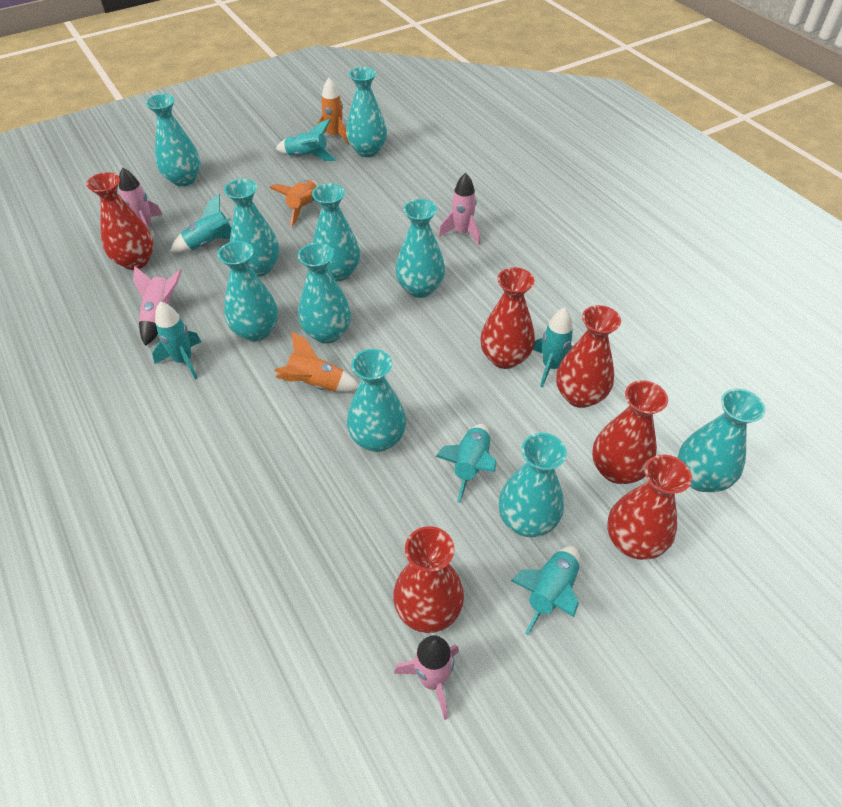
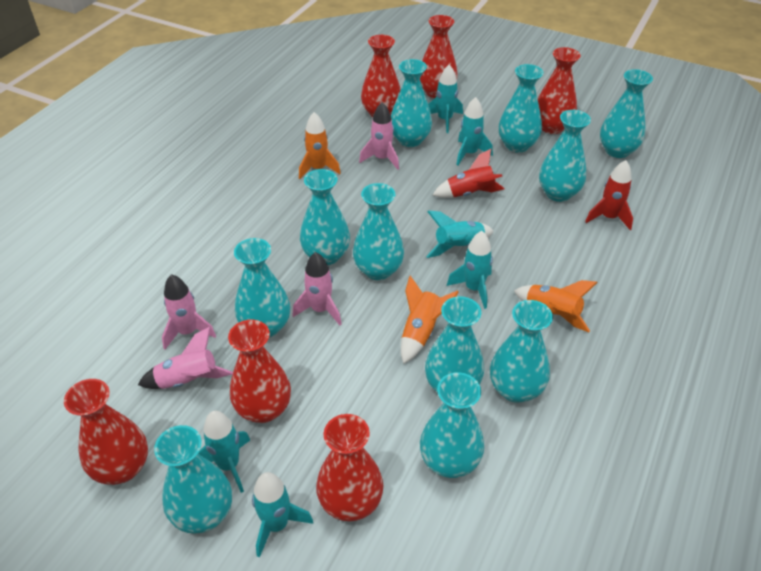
red rocket: none = 0 -> [433,149,505,198] [585,160,633,230] = 2
turquoise vase: [145,94,201,186] [218,241,278,342] [224,179,279,277] [298,243,351,344] [312,183,360,281] [346,67,387,157] [347,349,406,452] [395,199,445,298] [499,433,567,537] [678,389,765,492] = 10 -> [154,425,232,533] [234,238,290,337] [300,169,350,265] [353,183,404,280] [391,59,432,147] [420,372,484,478] [425,296,484,393] [490,300,553,403] [499,64,543,153] [539,110,591,202] [600,69,653,158] = 11

